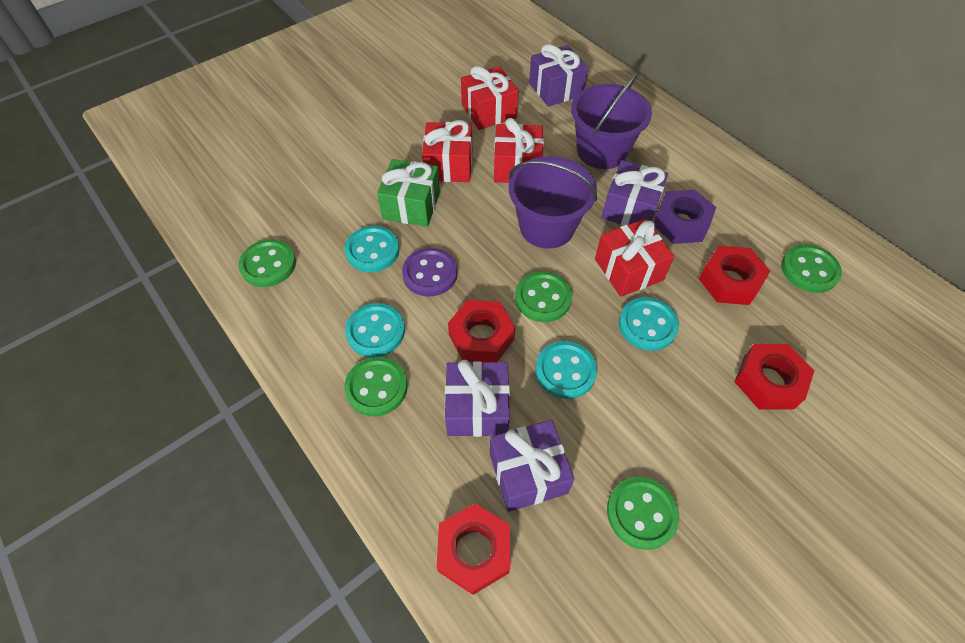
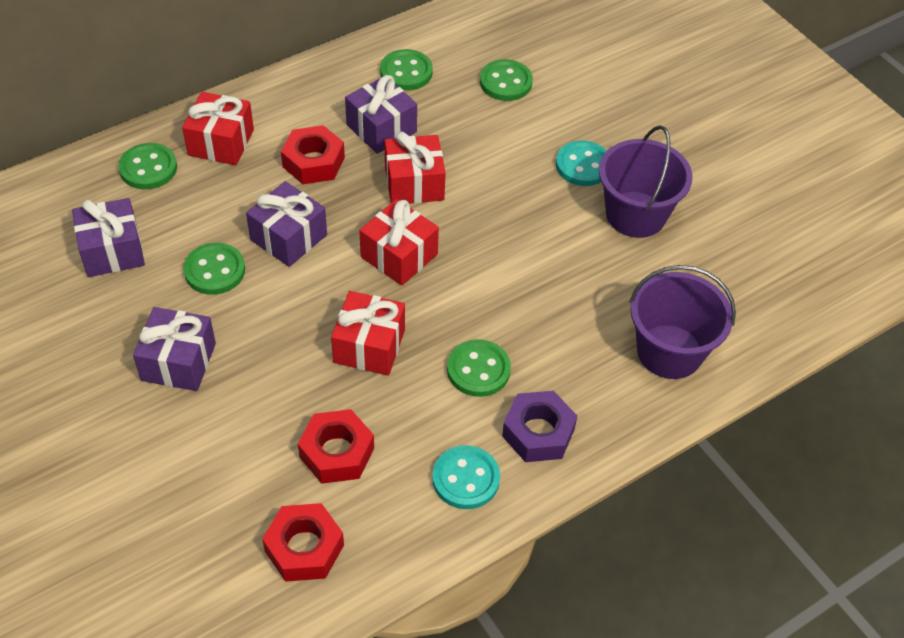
green gift: [377,159,440,227] = 1 -> none = 0
purple button: [402,248,458,297] = 1 -> none = 0
red nut: [437,503,510,595] [448,300,515,362] [699,246,770,305] [735,344,814,410] = 4 -> [262,503,344,582] [281,125,345,184] [298,409,374,484] = 3
turquoise button: [345,226,399,272] [345,303,405,357] [535,341,597,399] [619,297,679,351] = 4 -> [432,445,500,509] [556,140,607,186] = 2

